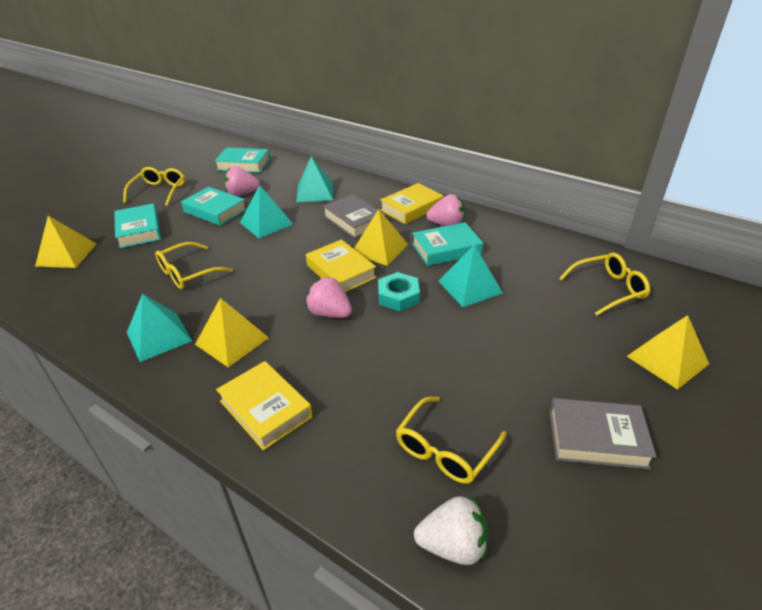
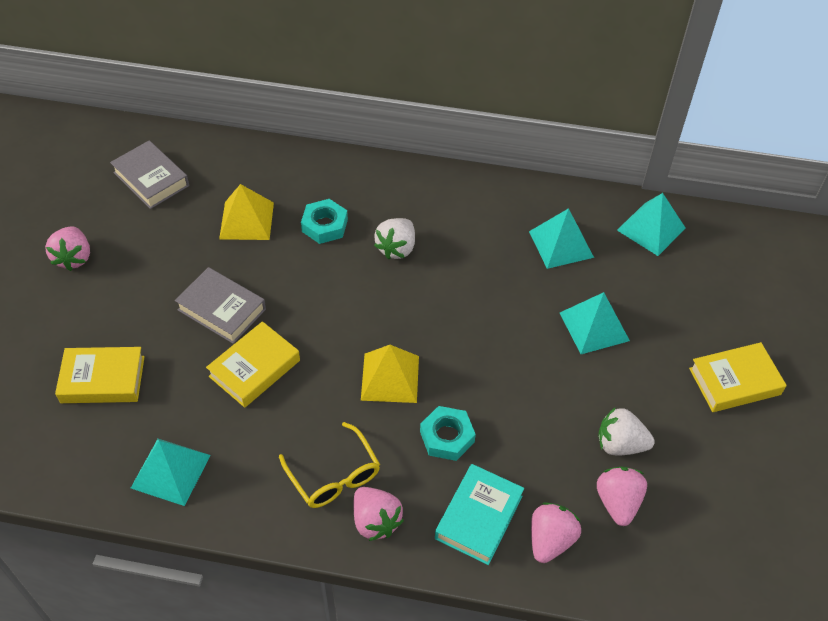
pink strawberry: [224,166,260,196] [306,277,352,318] [426,194,466,226] = 3 -> [45,226,90,271] [353,487,404,541] [531,502,581,563] [597,466,647,526] = 4
turquoise book: [114,203,161,248] [181,187,247,226] [215,147,270,173] [412,222,483,266] = 4 -> [435,464,524,565] = 1
turquoise nut: [378,272,420,311] = 1 -> [301,199,348,244] [420,406,476,461] = 2
white strawberry: [414,496,488,565] = 1 -> [374,218,415,259] [598,407,655,456] = 2
yellow glasses: [123,167,185,206] [155,242,233,289] [396,397,507,484] [559,253,650,316] = 4 -> [279,422,380,508] = 1
yellow pyramid: [35,216,97,268] [195,298,269,367] [354,209,408,266] [627,315,709,390] = 4 -> [219,184,274,240] [361,345,419,403] = 2

